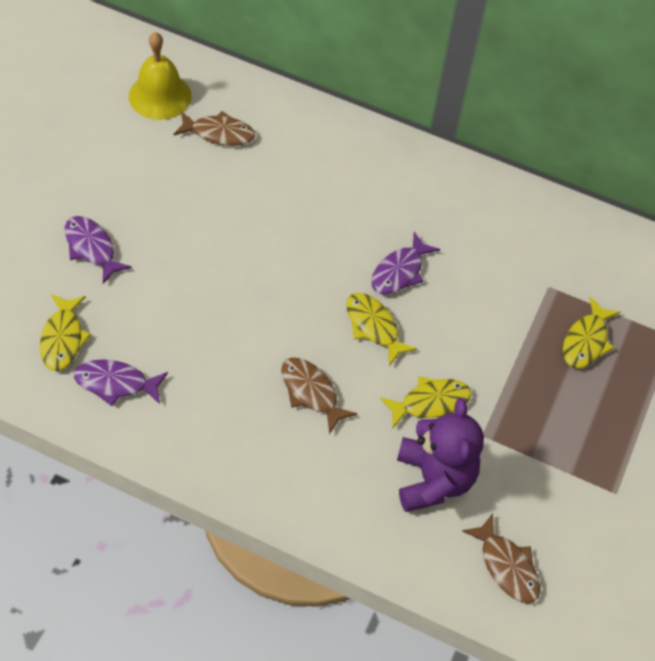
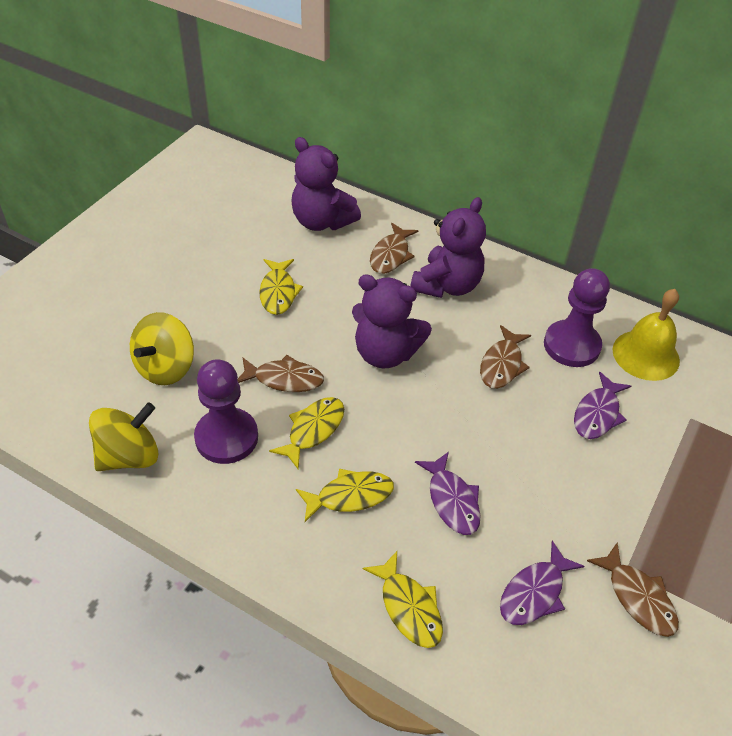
brown fish: [173,111,255,146] [281,358,357,434] [462,513,540,603] = 3 -> [238,355,324,392] [370,223,419,274] [480,325,531,389] [587,543,679,637] = 4
purple pawn: none = 0 -> [194,359,258,464] [544,268,610,367] = 2
purple teddy bear: [397,398,484,512] = 1 -> [291,137,361,231] [352,274,432,368] [411,197,486,298] = 3
yellow spinning top: none = 0 -> [89,402,158,471] [130,312,194,385] = 2

